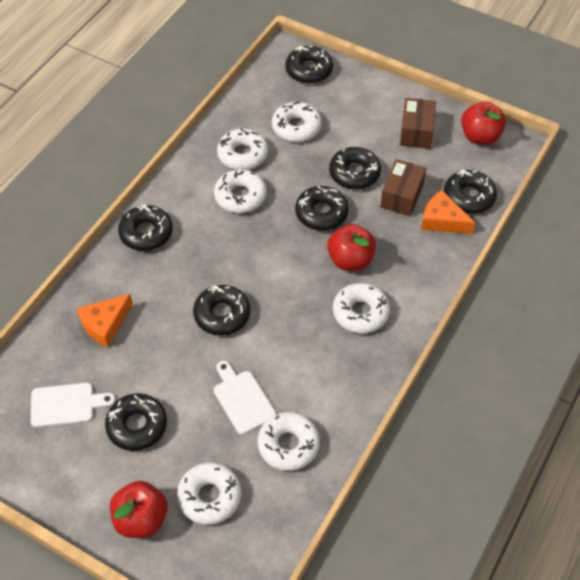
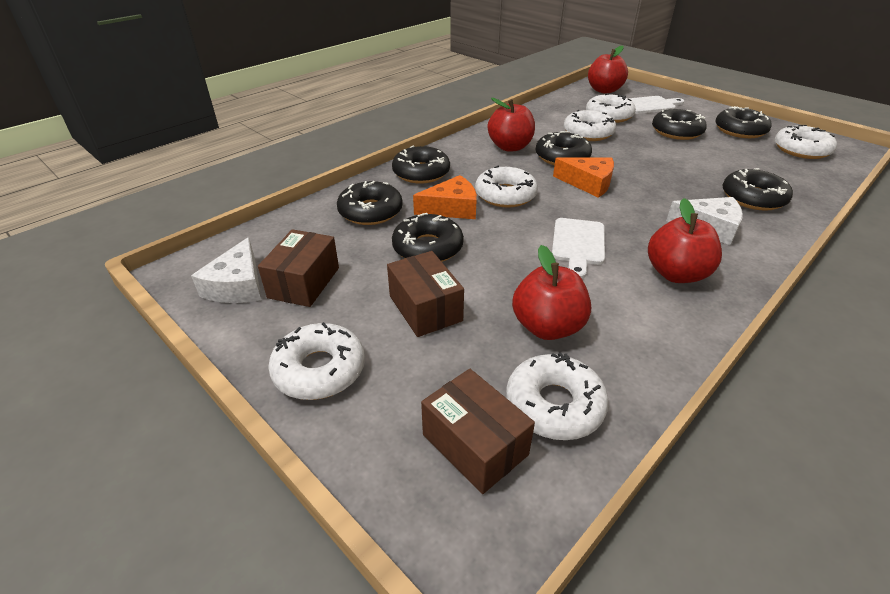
brown box: [380,159,426,216] [400,98,436,149] = 2 -> [258,229,339,307] [387,251,464,337] [421,369,535,494] = 3
red apple: [110,481,168,538] [327,224,376,271] [461,101,506,145] = 3 -> [488,98,535,152] [512,245,591,340] [588,45,628,94] [648,198,722,283] = 4
white cheese: none = 0 -> [191,237,261,303] [666,197,743,245] = 2

